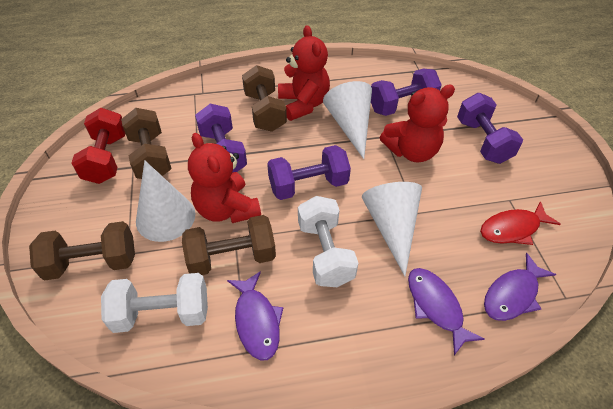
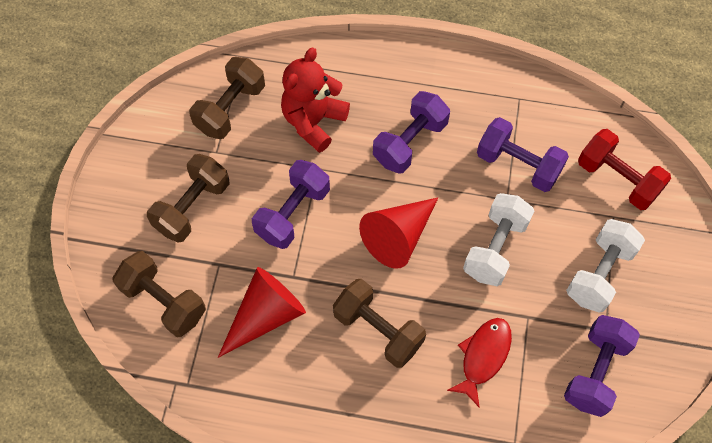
purple fish: [227,271,283,360] [408,268,484,355] [484,253,556,321] = 3 -> none = 0
red cone: none = 0 -> [218,267,306,358] [359,198,438,269] = 2
red teddy bear: [188,133,261,223] [278,25,330,121] [380,85,455,163] = 3 -> [281,48,350,153] = 1
white cone: [136,160,195,242] [323,81,372,159] [362,182,422,276] = 3 -> none = 0

